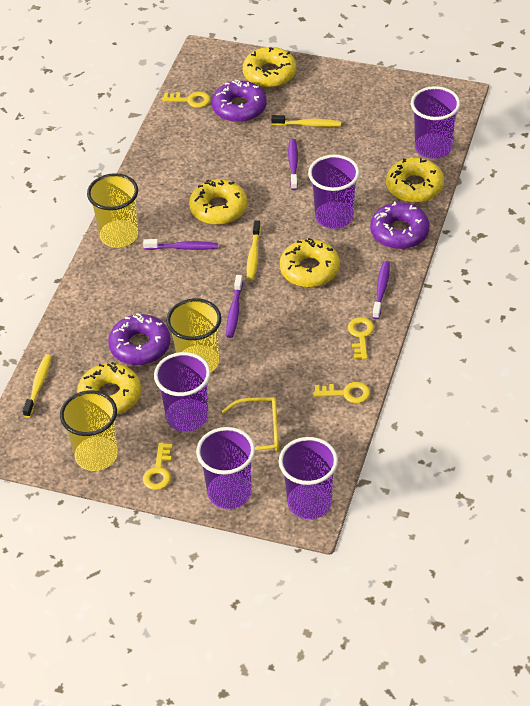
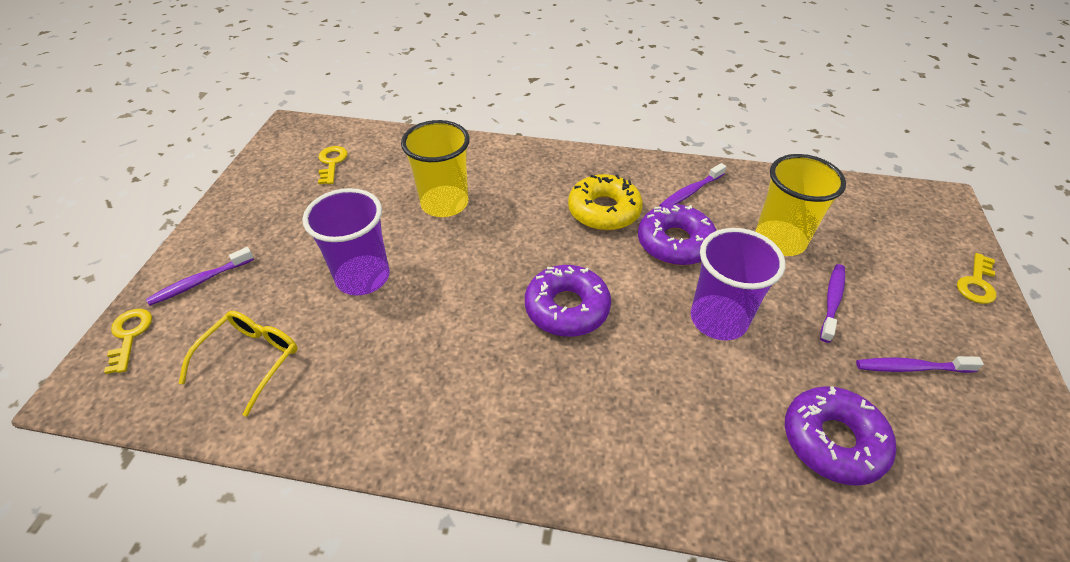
purple cup: [154,352,210,432] [196,427,255,509] [279,437,338,519] [308,155,360,229] [411,86,460,159] = 5 -> [303,188,390,295] [691,228,785,340] = 2
yellow cup: [60,390,118,471] [87,173,138,248] [166,298,221,373] = 3 -> [401,120,470,217] [755,154,846,256] = 2
yellow donut: [77,362,141,415] [189,179,247,225] [243,47,296,88] [280,238,340,287] [386,158,444,203] = 5 -> [568,174,643,231] = 1
yellow key: [143,443,173,490] [162,92,210,108] [314,382,370,403] [348,317,374,360] = 4 -> [104,309,152,374] [318,146,348,184] [957,253,996,304] = 3
yellow toothbrush: [23,355,52,418] [247,220,261,280] [271,115,341,127] = 3 -> none = 0

